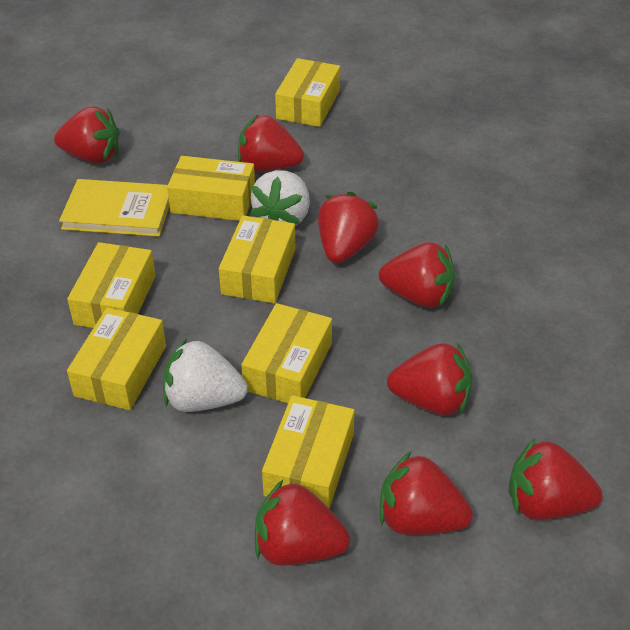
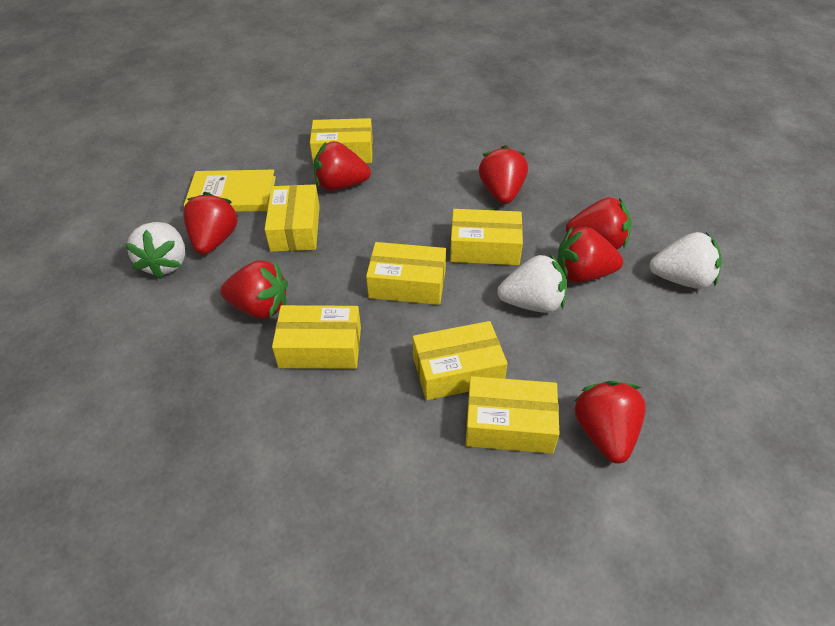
red strawberry: [54,106,120,163] [238,114,304,172] [255,480,350,566] [318,192,379,263] [379,242,455,308] [380,452,473,535] [387,343,472,416] [509,437,603,520] = 8 -> [183,192,239,254] [220,260,288,319] [313,141,371,191] [479,145,528,204] [557,226,623,282] [566,197,632,250] [575,381,646,463] = 7
white strawberry: [163,338,248,412] [250,170,310,226] = 2 -> [125,222,185,279] [497,253,567,313] [649,232,722,289] = 3

